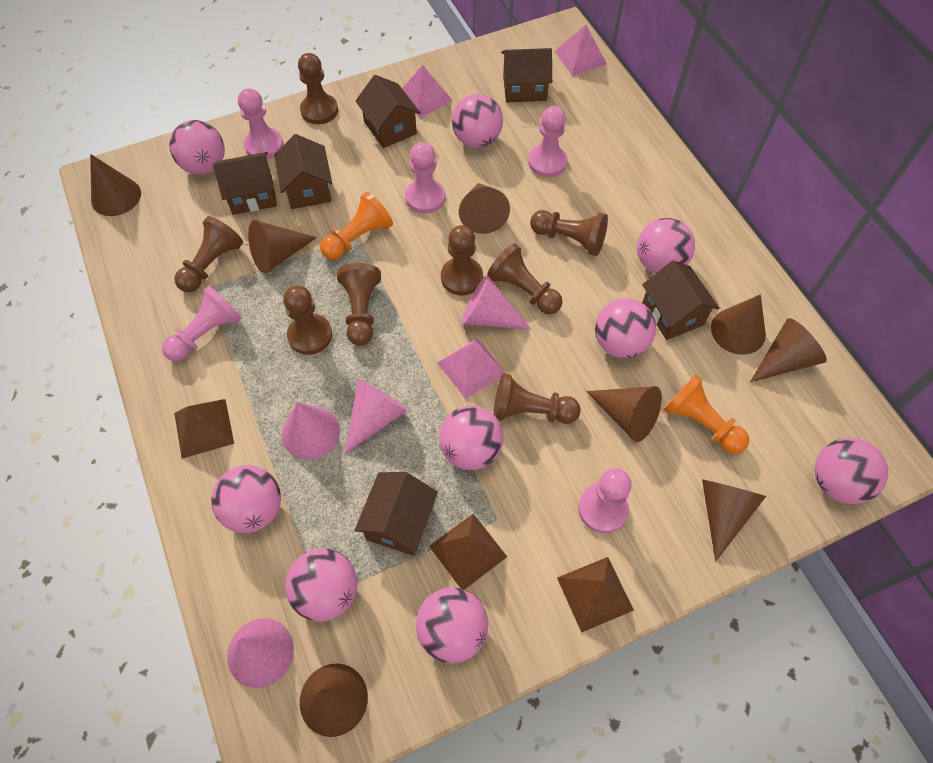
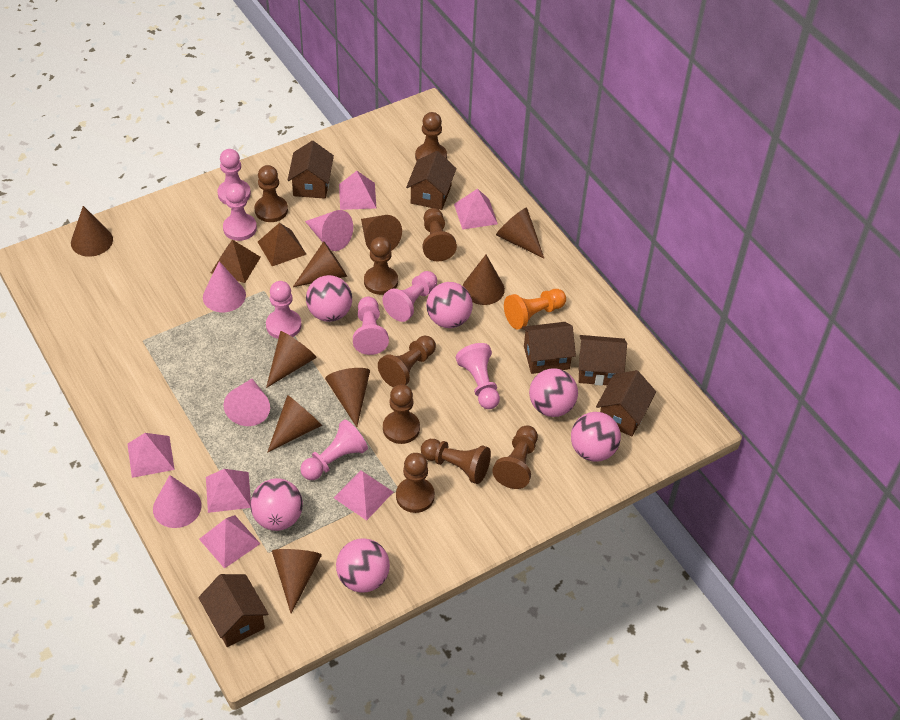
brown cone: [90,154,141,216] [248,220,317,273] [300,664,368,737] [459,183,510,234] [586,386,662,442] [702,480,766,561] [711,294,766,355] [750,318,827,382] = 8 -> [71,206,113,257] [266,331,317,388] [267,395,322,453] [272,549,322,614] [293,241,347,287] [325,368,370,427] [361,215,402,251] [463,255,505,305] [496,207,544,258] = 9
brown pawn: [175,216,243,292] [283,285,332,355] [298,53,338,124] [337,263,381,346] [441,225,483,295] [487,244,563,314] [493,373,581,424] [530,210,608,256] = 8 -> [255,165,288,222] [364,237,398,295] [378,336,436,387] [383,384,420,444] [396,453,435,513] [415,112,447,161] [421,439,491,484] [423,208,457,261] [492,425,538,489] = 9
brown pyramid: [174,399,234,459] [429,514,507,590] [557,557,634,633] = 3 -> [211,240,261,283] [258,223,306,266] = 2
orange pawn: [320,192,393,260] [663,375,749,454] = 2 -> [504,289,566,330] = 1
pink ball: [169,120,225,175] [211,465,281,533] [285,548,357,622] [416,587,488,663] [439,405,504,470] [452,94,503,148] [595,298,656,359] [637,218,695,274] [814,438,888,504] = 9 -> [250,478,303,531] [306,275,352,322] [336,538,390,593] [426,282,473,328] [529,368,578,417] [571,412,621,462] = 6
pink pawn: [162,286,242,361] [238,88,283,159] [405,142,445,213] [528,106,568,177] [578,468,632,533] = 5 -> [217,149,251,205] [223,183,257,241] [266,281,302,339] [300,419,368,480] [353,297,389,355] [382,271,437,322] [456,343,500,409] = 7
pink pyramid: [402,65,453,118] [438,338,506,399] [554,25,607,76] = 3 -> [127,433,175,478] [199,515,260,569] [206,469,251,513] [334,470,393,521] [339,171,376,210] [454,189,498,230] = 6

